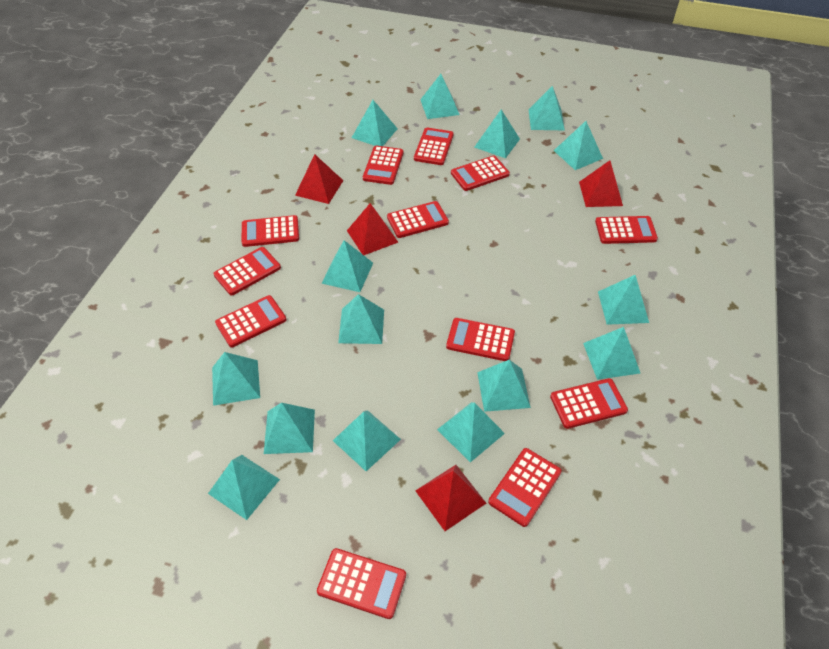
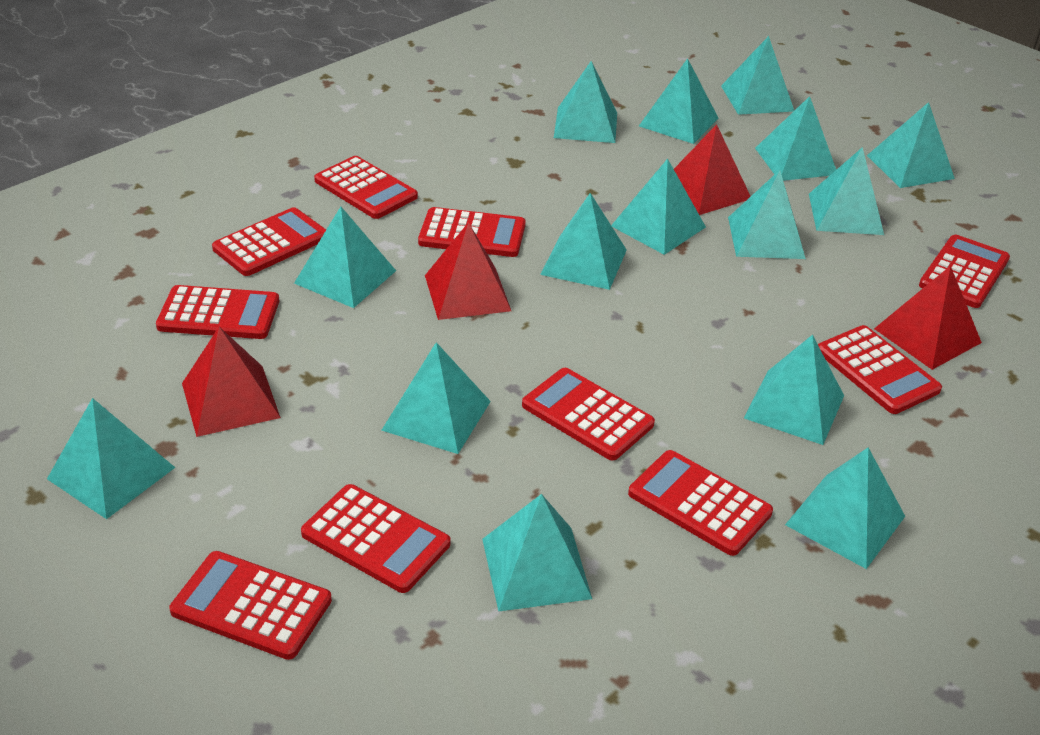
red calculator: [213,247,281,296] [215,295,287,347] [242,215,299,247] [317,548,406,619] [363,146,404,185] [387,201,449,238] [414,127,454,165] [446,318,515,361] [451,156,510,191] [488,448,562,527] [550,378,628,429] [595,216,658,244] = 12 -> [156,285,279,339] [169,551,332,660] [212,207,326,276] [301,484,450,593] [314,156,418,219] [418,207,526,257] [522,368,655,460] [628,450,773,556] [818,325,942,414] [919,235,1010,308] = 10

